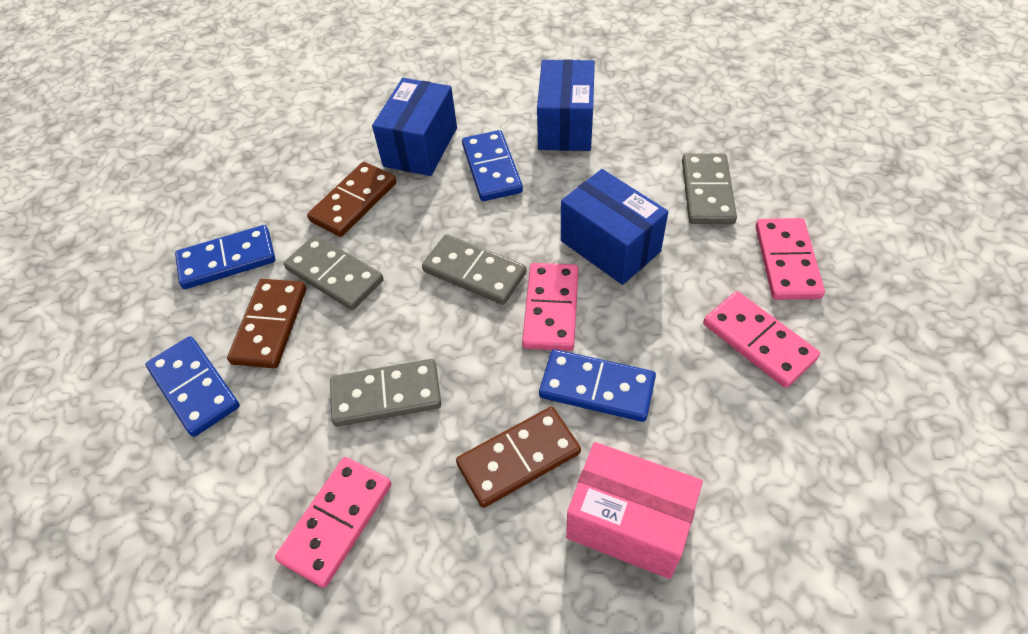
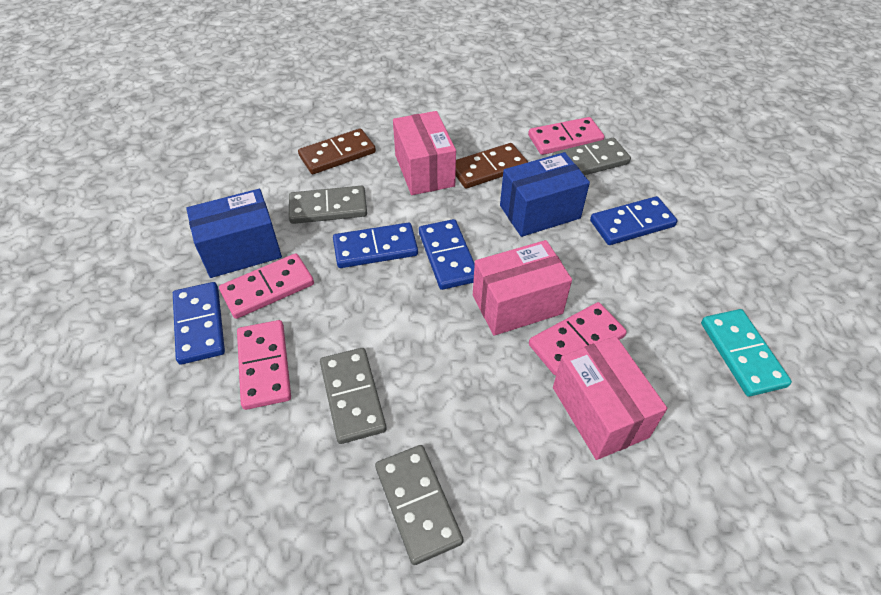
blue box: [372,78,457,176] [537,59,595,151] [561,169,668,285] = 3 -> [186,189,282,278] [500,152,590,237] = 2
brown domino: [227,279,306,368] [307,162,396,237] [456,407,581,508] = 3 -> [298,128,376,174] [456,143,528,189] = 2
pink box: [566,442,703,579] = 1 -> [393,111,456,195] [473,240,572,336] [553,336,667,460] = 3
turquoise domino: none = 0 -> [701,309,792,397] = 1

